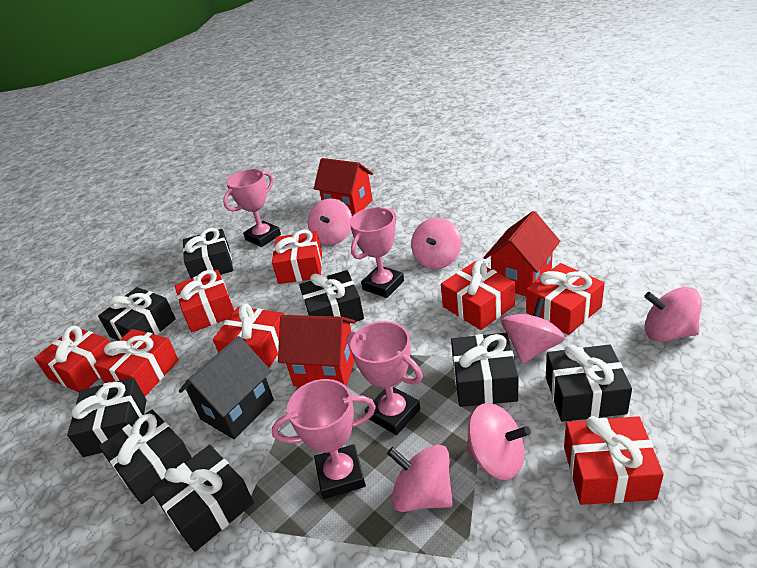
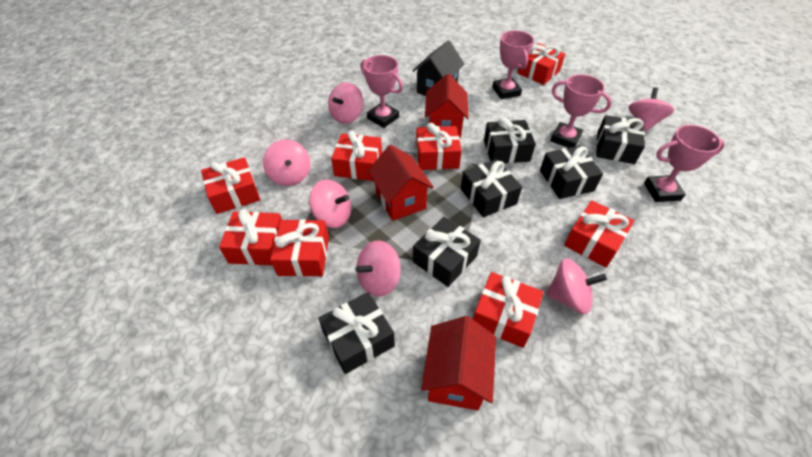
black gift: [67,378,146,457] [98,287,176,341] [99,410,192,504] [150,445,254,552] [183,228,233,279] [299,270,364,324] [451,333,518,407] [546,344,632,422] = 8 -> [318,292,395,374] [413,217,481,287] [461,159,522,217] [484,117,536,163] [540,146,603,199] [596,115,645,164] = 6

